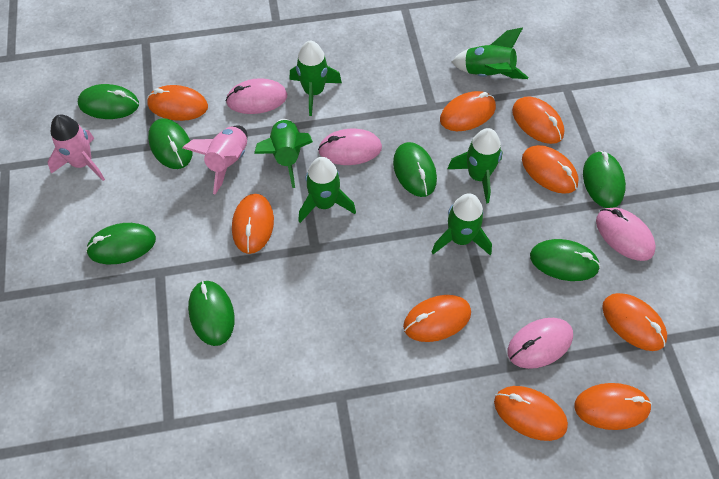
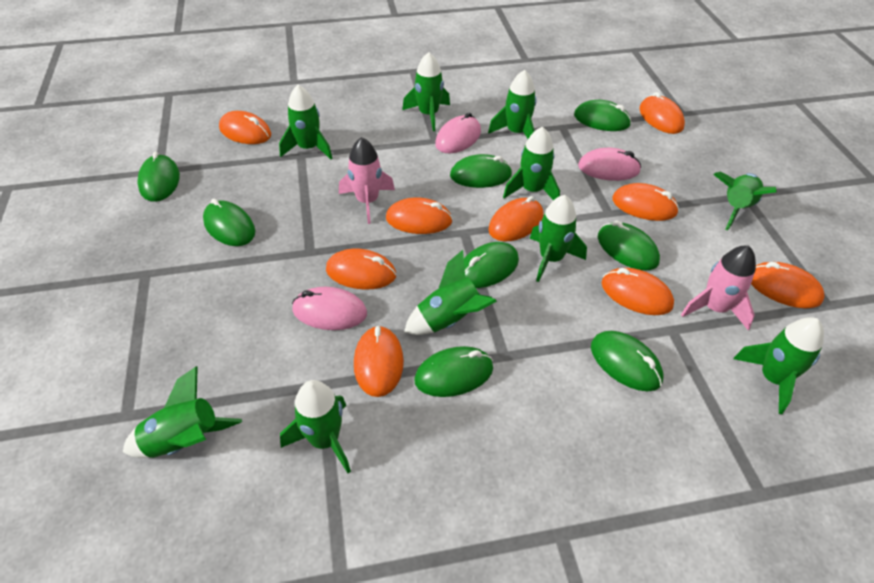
green mouse: [78,84,139,119] [86,223,156,264] [148,118,193,169] [188,281,235,346] [393,142,437,197] [530,239,601,281] [583,151,626,208] = 7 -> [137,152,180,202] [203,199,255,246] [414,346,493,397] [450,154,512,188] [464,242,519,288] [574,100,631,131] [591,331,663,391] [598,221,660,271] = 8
green rocket: [254,119,313,188] [289,41,342,116] [298,157,356,223] [432,193,492,255] [448,128,503,203] [452,27,528,79] = 6 -> [123,366,242,458] [279,85,332,159] [280,380,351,473] [402,52,450,131] [404,250,497,335] [488,70,537,139] [503,126,560,200] [530,195,587,282] [713,171,777,230] [734,317,824,414] = 10
pink mouse: [226,78,287,114] [318,129,382,165] [508,318,573,369] [596,207,656,261] = 4 -> [292,287,367,330] [435,112,481,153] [578,148,641,181] = 3

